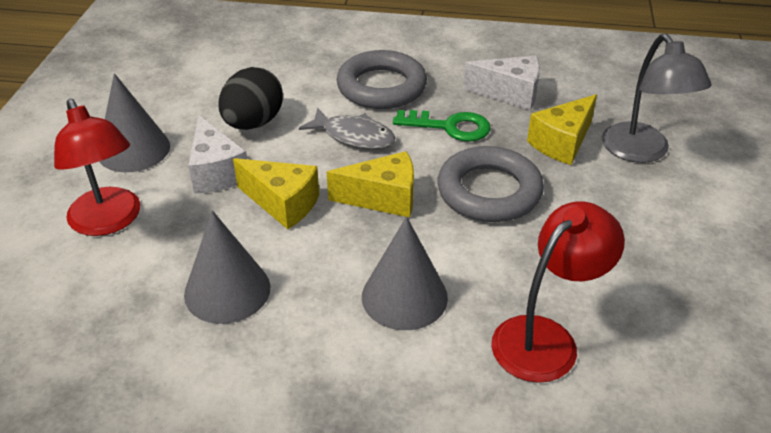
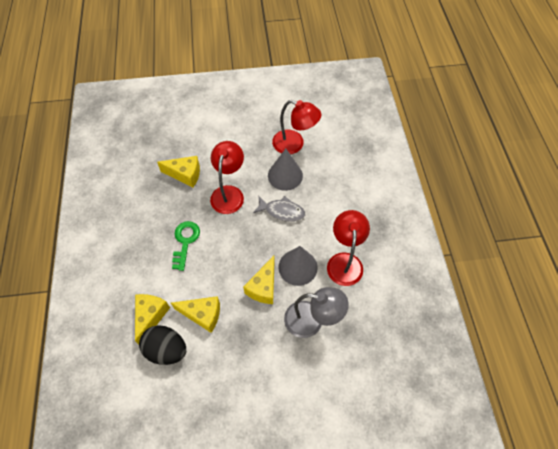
grey cone: [99,73,170,173] [184,210,270,324] [362,216,448,330] = 3 -> [268,149,303,191] [278,246,318,286] = 2
grey ring: [336,50,427,109] [438,146,544,222] = 2 -> none = 0
red lamp: [54,99,140,236] [491,201,625,383] = 2 -> [210,141,244,214] [272,100,321,154] [327,210,370,286] = 3
white cheese: [188,115,247,194] [463,56,540,110] = 2 -> none = 0
yellow cheese: [233,158,319,229] [327,151,414,218] [527,94,597,165] = 3 -> [135,294,170,344] [157,156,200,188] [171,296,220,333] [243,256,274,304] = 4

